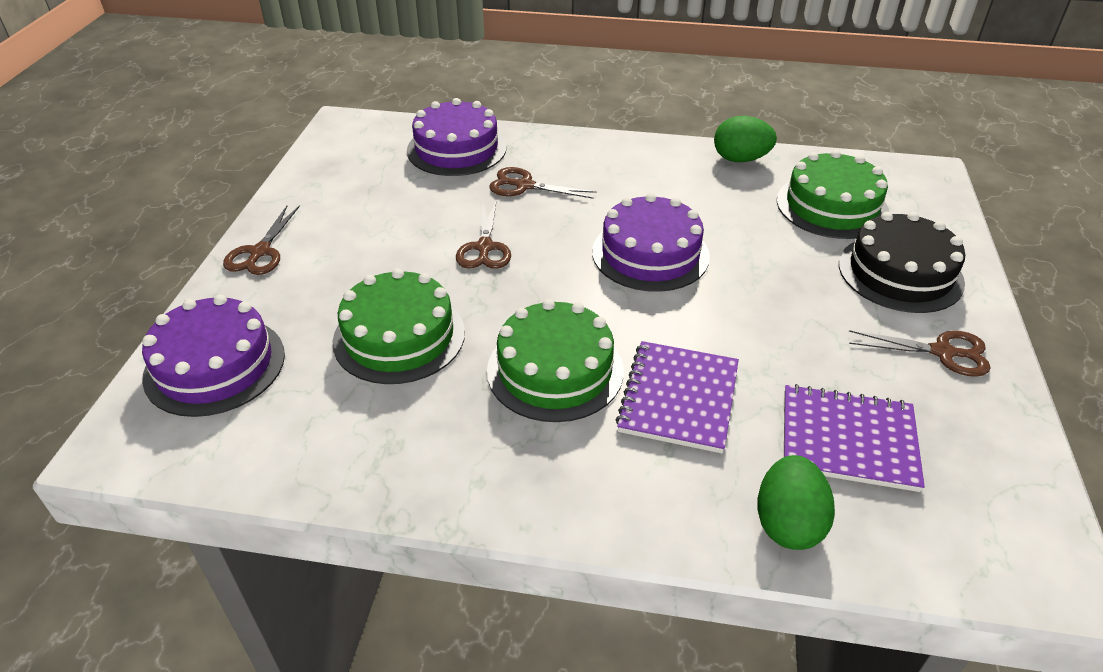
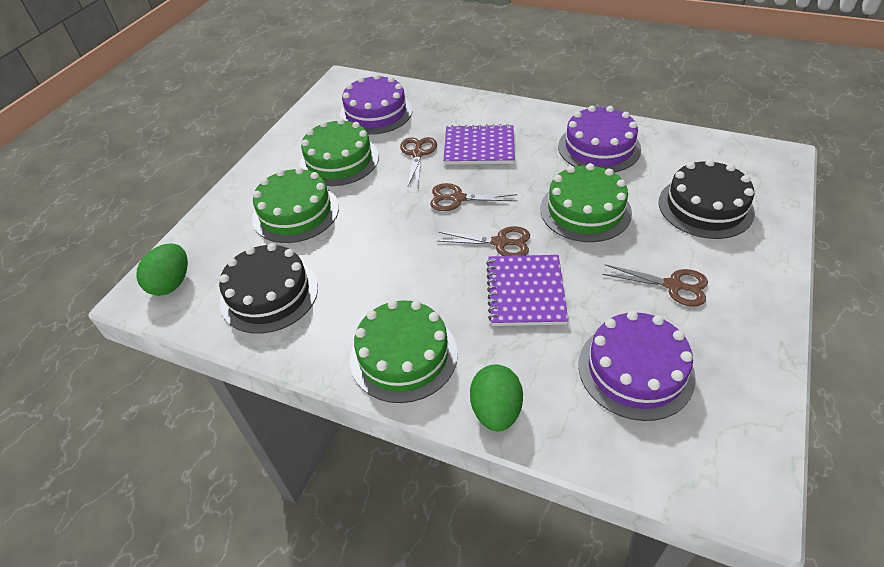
black cake: [839,212,965,313] = 1 -> [219,243,318,334] [659,159,755,239] = 2
green cake: [333,268,465,384] [487,299,624,422] [777,150,889,239] = 3 -> [252,167,339,243] [299,118,379,186] [350,300,458,403] [540,163,632,242] = 4

